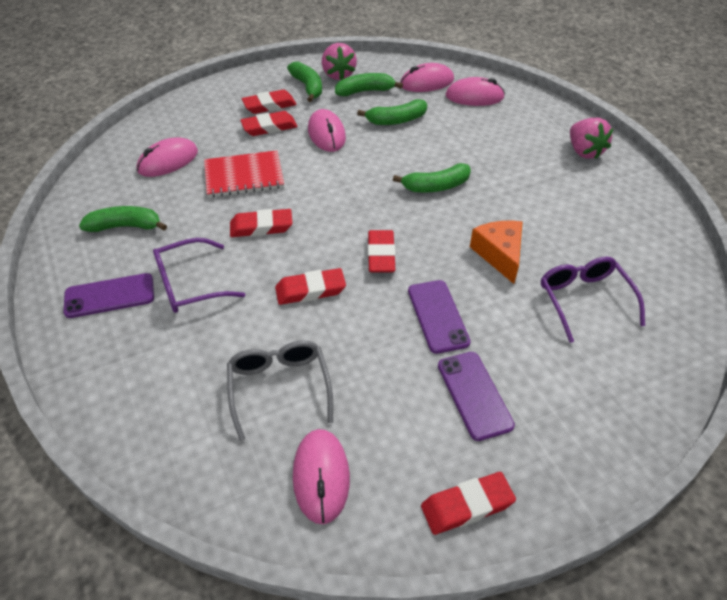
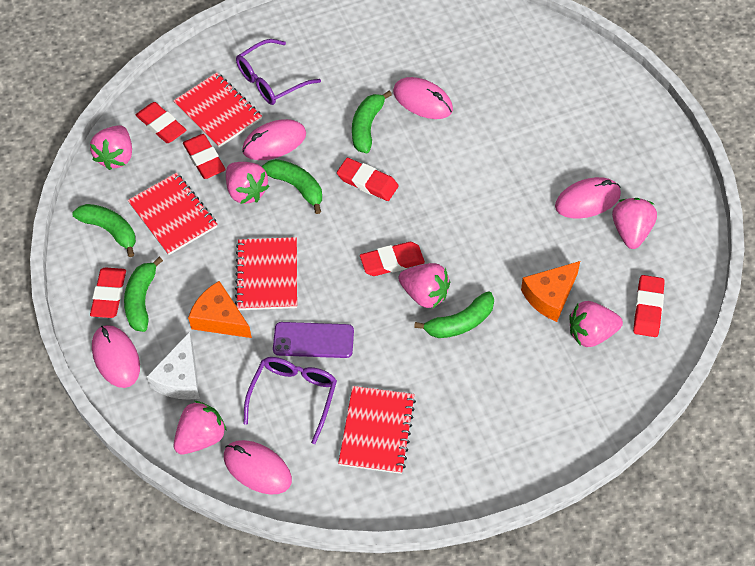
grey glasses: [227,341,333,441] = 1 -> none = 0
orange cheese: [470,221,523,284] = 1 -> [188,281,252,338] [521,261,580,322] = 2
pink strawberry: [322,43,357,80] [570,118,613,159] = 2 -> [90,125,132,170] [174,401,227,454] [226,162,269,204] [398,263,450,308] [569,301,623,347] [612,198,657,249] = 6
purple phone: [63,273,154,318] [408,280,471,354] [438,352,515,441] = 3 -> [273,322,354,358] = 1
red notebook: [204,150,284,198] = 1 -> [128,172,217,255] [173,72,262,148] [235,237,297,310] [338,386,416,474] = 4
white cheese: none = 0 -> [147,332,200,400] = 1

